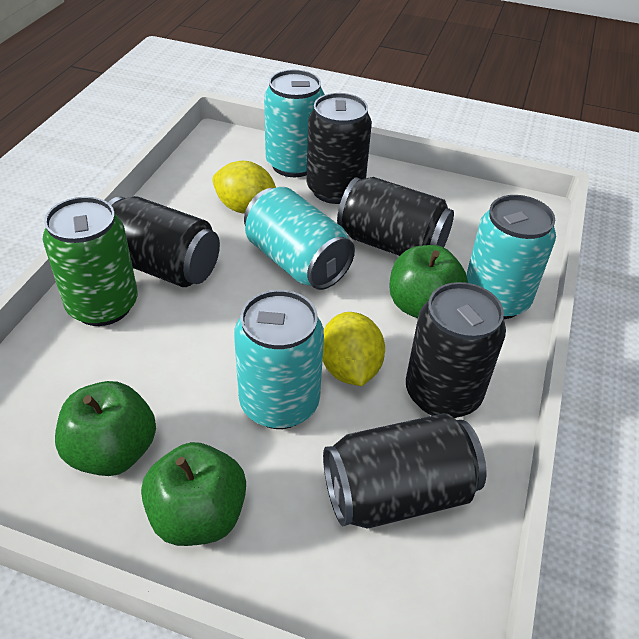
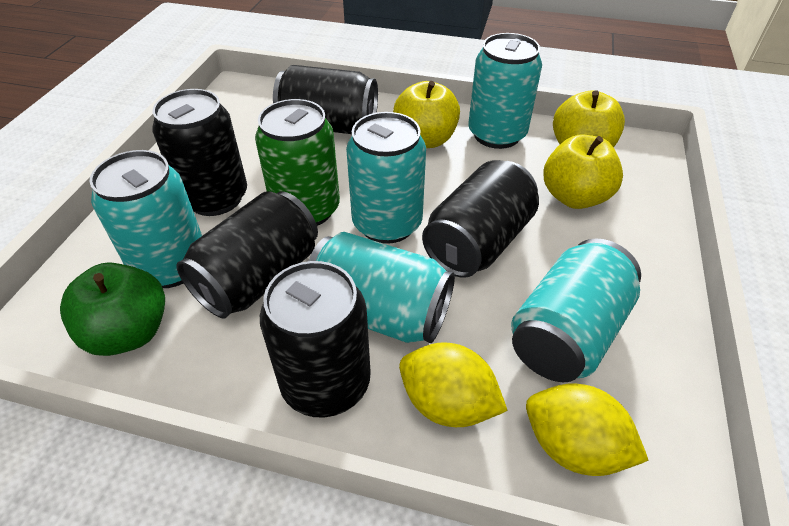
green apple: [55,381,156,476] [141,442,246,546] [389,245,468,318] = 3 -> [60,262,165,356] = 1
turquoise can: [234,290,324,429] [244,187,355,290] [264,70,325,177] [466,195,556,319] = 4 -> [89,150,202,288] [308,232,455,343] [346,112,426,244] [469,33,542,149] [511,238,641,382] = 5
yellow apple: none = 0 -> [393,81,460,148] [543,134,623,209] [553,90,625,147] = 3

